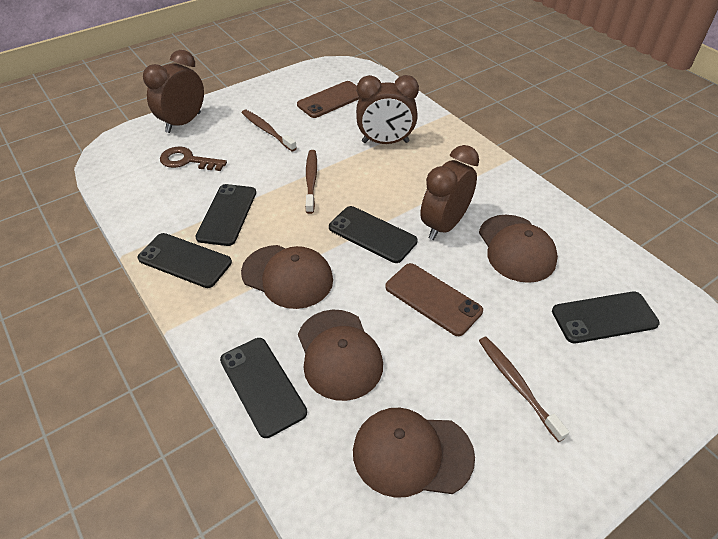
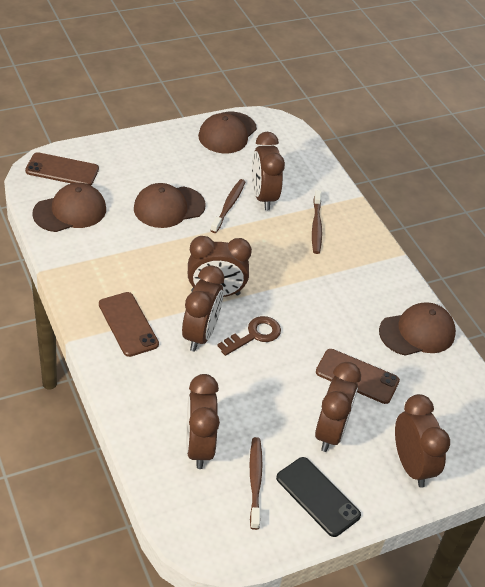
black phone: [138,233,232,288] [195,184,256,246] [220,338,307,438] [329,206,418,263] [552,292,660,343] = 5 -> [276,457,361,537] = 1
brown clock: [143,50,204,133] [356,75,419,144] [420,145,479,240] = 3 -> [182,265,224,352] [186,374,220,469] [188,236,252,297] [252,132,285,210] [315,362,361,452] [395,394,450,488] = 6
brown phone: [297,81,360,118] [385,263,483,336] = 2 -> [25,152,99,185] [99,292,159,357] [316,349,400,404] = 3

